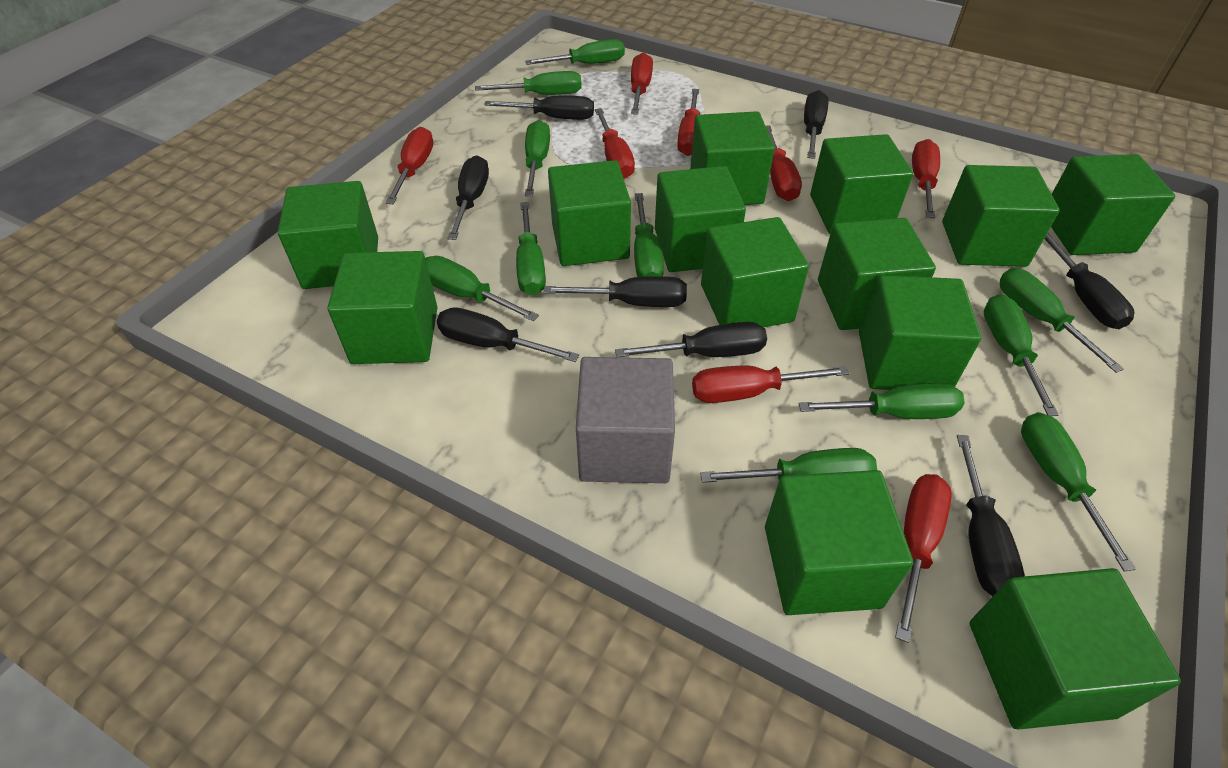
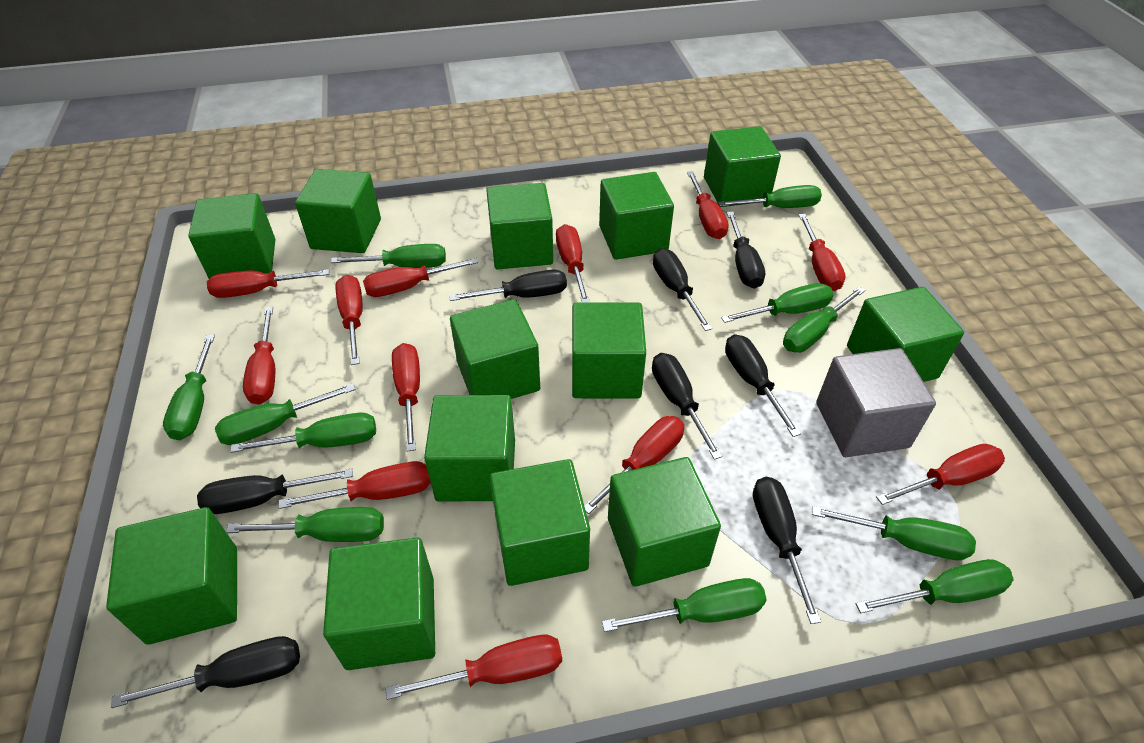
red screwdriver: [386,127,433,204] [595,108,635,179] [631,53,653,115] [677,89,700,156] [692,365,849,403] [766,126,802,201] [895,474,952,643] [912,139,940,218] = 8 -> [207,269,329,298] [243,307,275,405] [279,461,431,509] [336,275,363,365] [363,258,479,297] [385,635,562,700] [392,343,420,452] [556,224,590,303] [584,416,684,514] [687,171,729,239] [799,214,846,291] [876,444,1005,505] = 12

